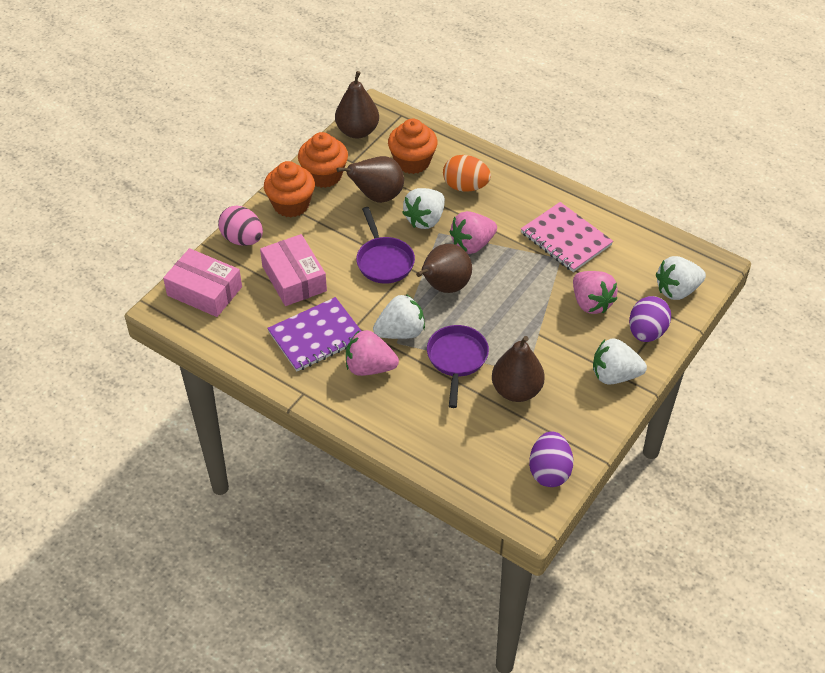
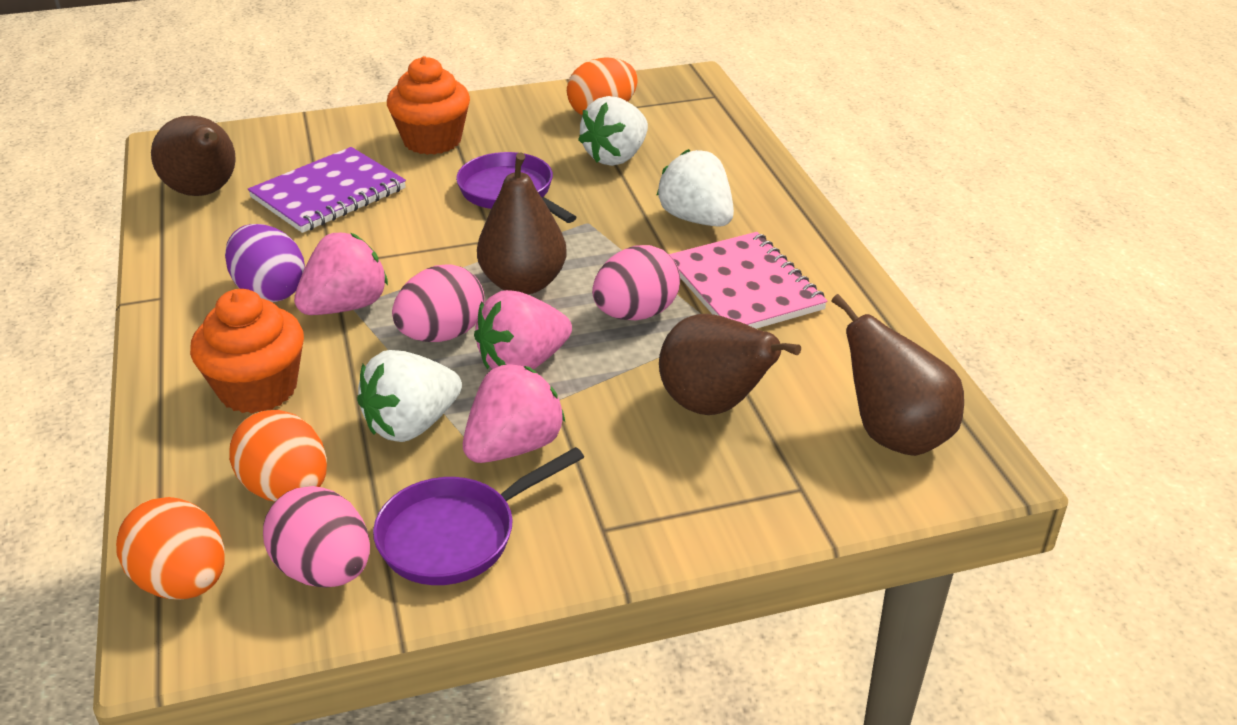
orange cupcake: [264,161,315,217] [298,132,348,188] [388,119,438,174] = 3 -> [190,289,304,414] [387,56,470,155] = 2
orange egg: [443,155,491,192] = 1 -> [116,497,225,600] [229,410,327,502] [567,58,638,116] = 3
pink box: [163,248,242,317] [260,234,327,306] = 2 -> none = 0
pink egg: [218,206,263,246] = 1 -> [263,486,370,588] [392,264,485,342] [592,245,680,320] = 3
purple egg: [529,431,573,487] [629,296,671,342] = 2 -> [225,224,305,302] = 1
white strawberry: [373,294,425,339] [402,188,445,229] [593,338,647,384] [656,256,706,300] = 4 -> [357,350,462,442] [578,96,648,166] [656,149,734,227] = 3

